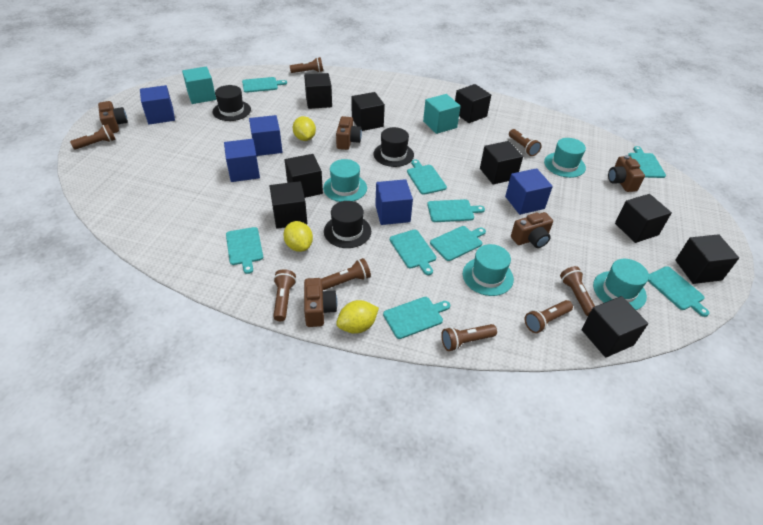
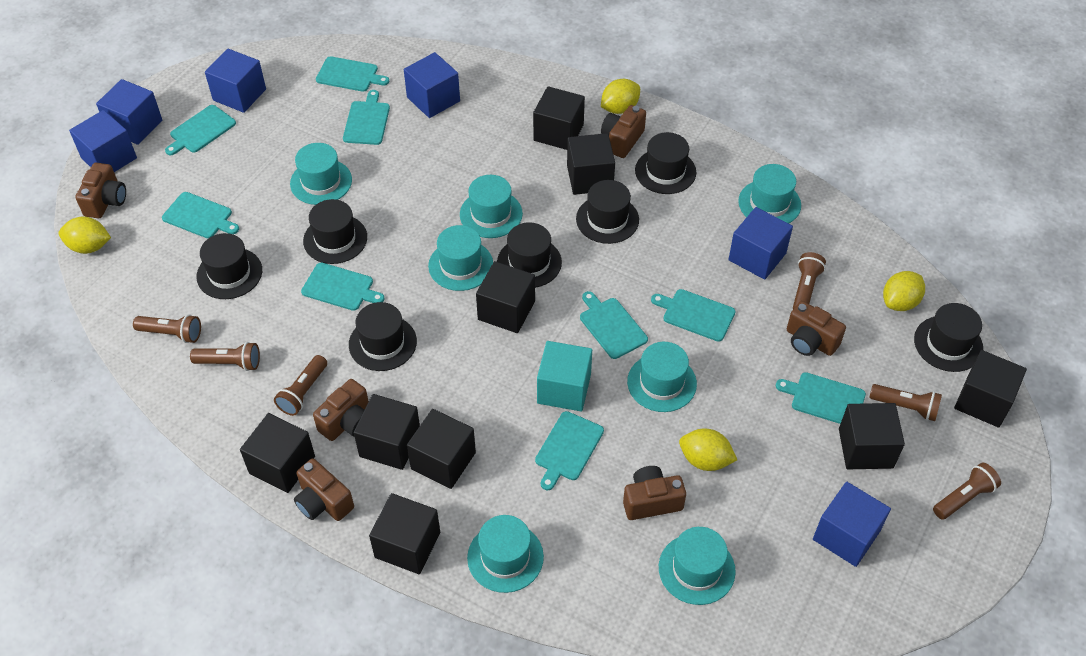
black hat: [213,85,251,121] [324,201,371,248] [374,127,414,167] = 3 -> [196,233,262,299] [303,199,367,264] [349,302,417,371] [497,222,562,288] [576,180,639,244] [635,132,696,194] [914,303,983,372] = 7
blue cube: [140,85,175,125] [224,139,260,182] [249,115,282,156] [375,179,413,225] [505,168,553,215] = 5 -> [69,110,137,172] [96,79,162,145] [205,49,266,113] [404,52,460,118] [728,207,793,280] [813,481,891,567] = 6
brown camera: [98,101,128,133] [304,278,337,327] [336,116,362,150] [511,212,553,248] [608,155,645,192] = 5 -> [75,163,126,218] [294,458,354,521] [313,379,369,441] [601,105,646,158] [623,466,686,520] [787,301,846,356] = 6
brown flashlight: [70,124,116,150] [273,269,296,321] [290,57,323,73] [322,258,371,290] [441,324,497,351] [509,129,542,156] [525,300,573,333] [560,266,595,316] = 8 -> [133,314,201,343] [190,342,260,371] [274,355,327,416] [793,252,826,309] [869,384,942,421] [933,463,1001,520] = 6
turquoise cube: [182,67,216,104] [423,94,461,134] = 2 -> [537,341,592,412] = 1
turquoise hat: [323,159,367,202] [463,244,514,296] [544,138,586,178] [593,259,649,310] = 4 -> [290,143,352,205] [428,225,493,291] [460,175,523,238] [467,515,544,593] [627,342,697,412] [659,527,736,605] [738,164,801,224] = 7
yellow lemon: [283,221,313,252] [293,116,316,141] [336,300,379,334] = 3 -> [59,217,111,254] [601,79,640,114] [679,429,737,471] [883,271,925,311] = 4

